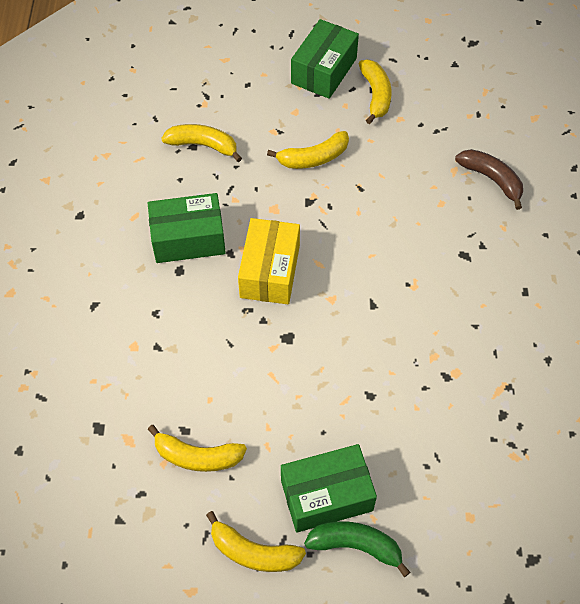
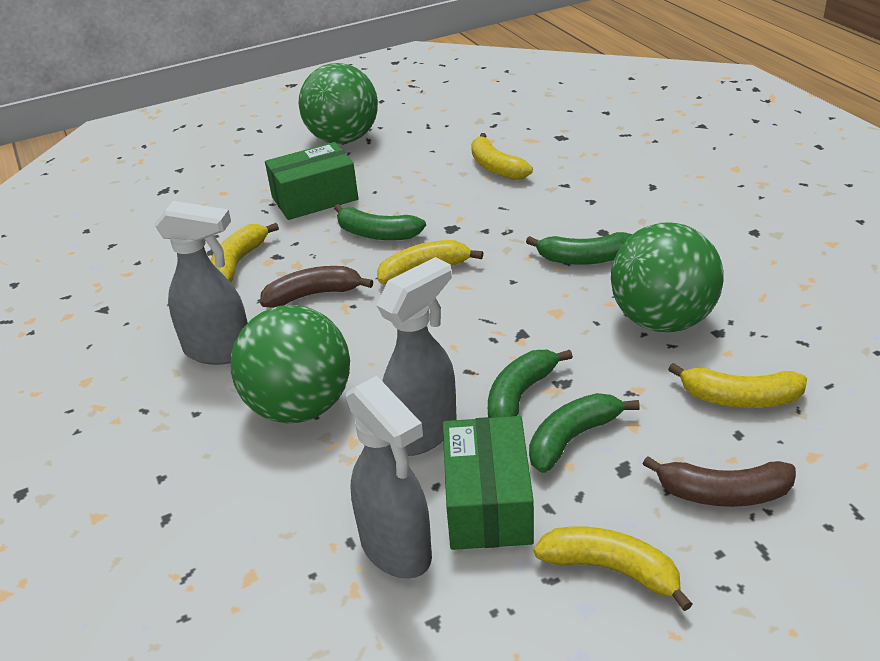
brown banana: [455,149,523,210] = 1 -> [260,266,373,308] [643,456,796,507] = 2
green ball: none = 0 -> [231,305,350,423] [299,63,378,144] [611,222,724,332] = 3
green banana: [304,522,410,577] = 1 -> [334,204,426,240] [488,350,573,418] [526,232,633,265] [529,393,640,473] = 4
green box: [148,193,226,263] [281,444,377,532] [291,19,359,99] = 3 -> [265,142,358,220] [443,416,534,550] = 2
grey spray bottle: none = 0 -> [154,201,248,365] [346,376,432,579] [376,257,457,456] = 3
yellow box: [238,218,300,304] = 1 -> none = 0

